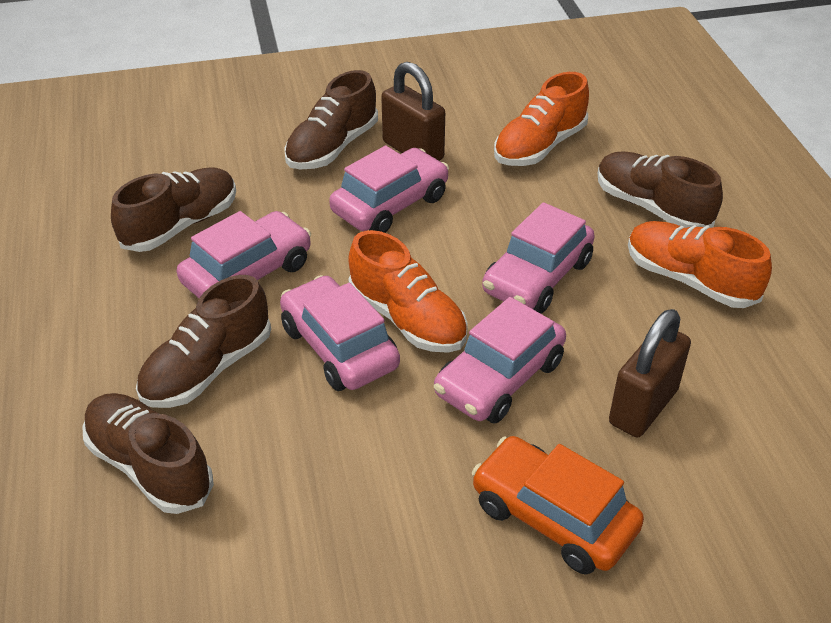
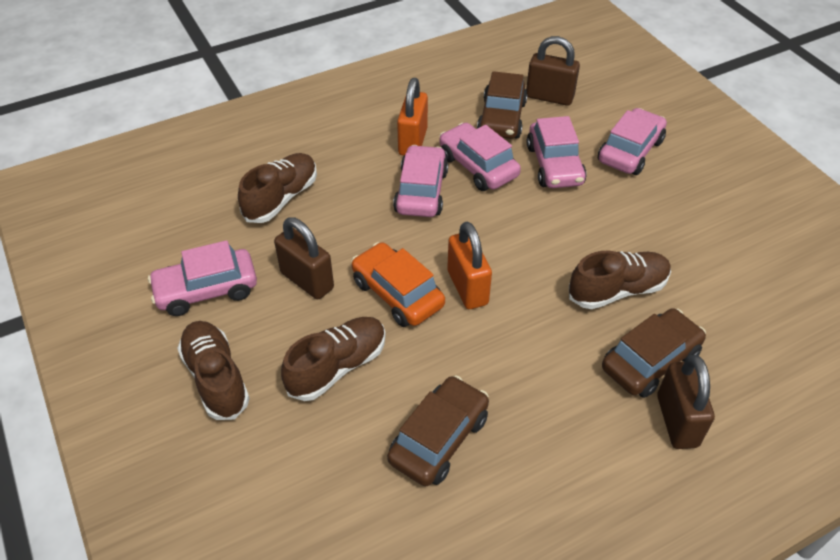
brown car: none = 0 -> [387,375,489,486] [477,71,528,139] [602,308,706,398] = 3
brown padlock: [381,62,445,161] [609,309,691,438] = 2 -> [274,217,334,299] [526,36,580,106] [657,355,715,449] = 3
brown shoe: [82,393,214,514] [111,168,236,252] [136,275,271,408] [284,70,378,169] [598,152,723,228] = 5 -> [177,321,250,420] [238,153,317,223] [281,317,386,401] [569,250,671,309] = 4
orange padlock: none = 0 -> [397,78,428,156] [447,222,492,309] = 2
orange shoe: [348,230,468,353] [494,72,589,166] [628,221,772,308] = 3 -> none = 0

